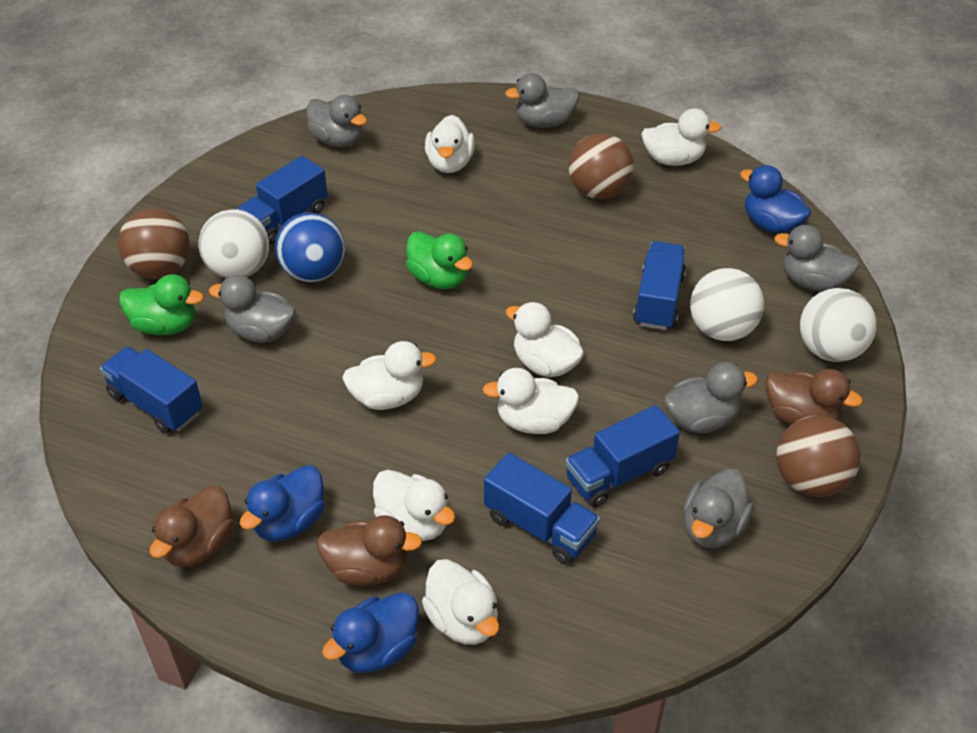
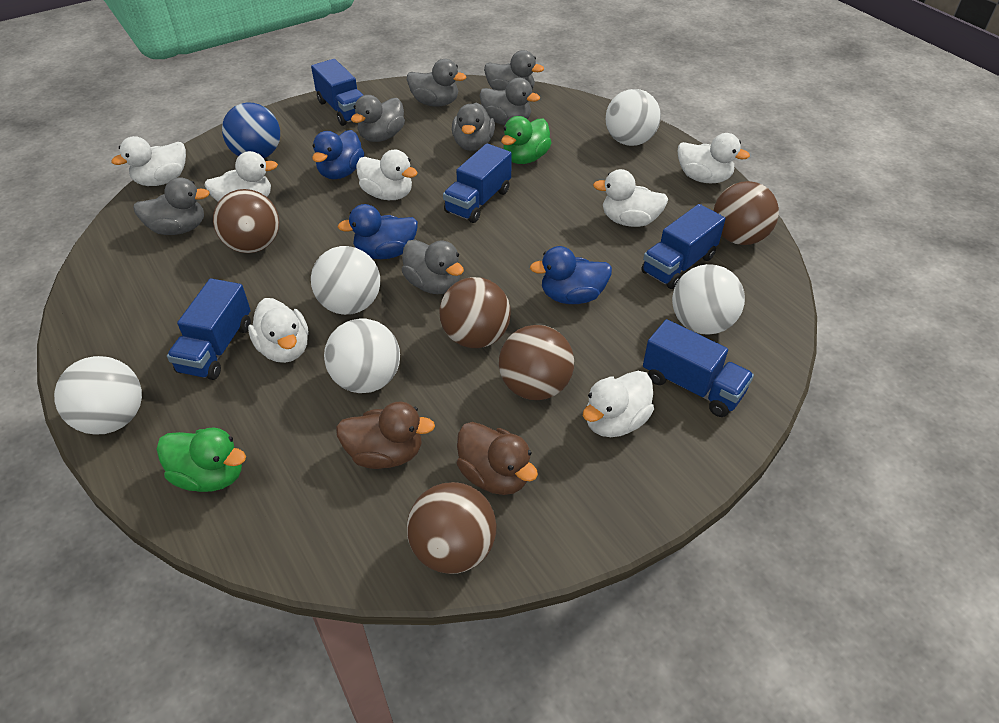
brown ball: [118,209,190,279] [569,133,634,199] [776,415,861,497] = 3 -> [213,189,279,253] [407,482,497,574] [439,277,511,348] [499,325,574,400] [714,181,779,245] = 5
brown duck: [150,486,234,567] [317,515,422,586] [766,369,863,424] = 3 -> [336,402,435,469] [457,422,538,495] = 2
grey duck: [209,275,296,342] [306,95,367,147] [505,73,579,128] [664,362,758,433] [683,469,754,548] [774,225,859,291] = 6 -> [133,177,210,235] [351,95,405,142] [402,240,464,294] [407,59,466,107] [452,102,495,151] [479,78,540,125] [484,50,544,91] = 7
white ball: [199,209,269,278] [690,268,764,341] [800,288,877,362] = 3 -> [54,356,142,435] [311,246,380,315] [324,319,400,393] [606,89,661,146] [672,264,745,335] = 5

